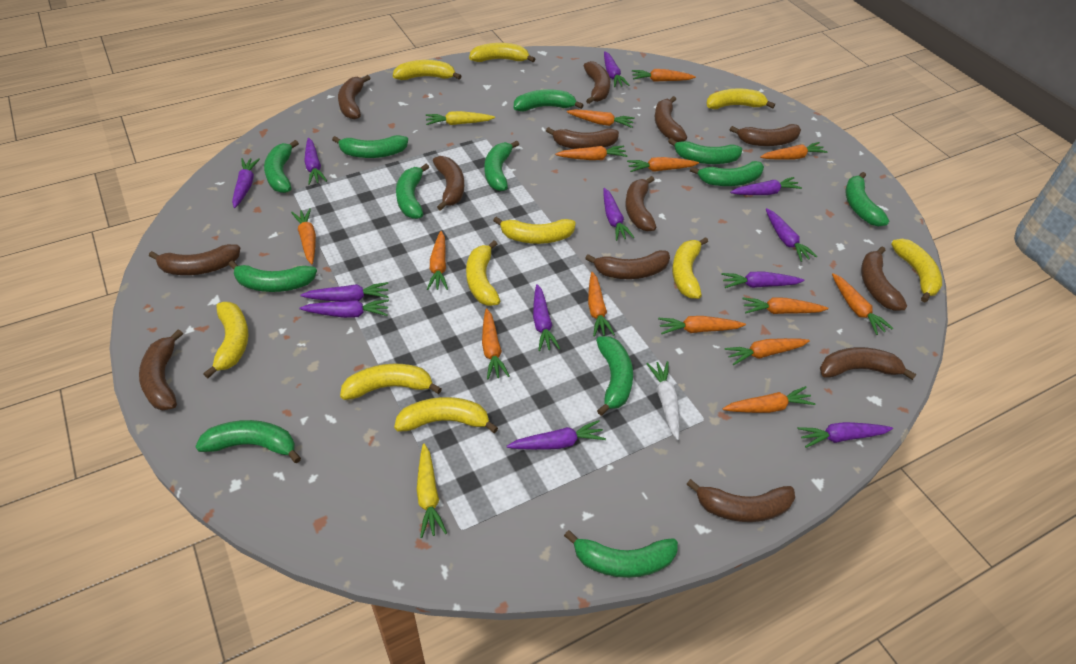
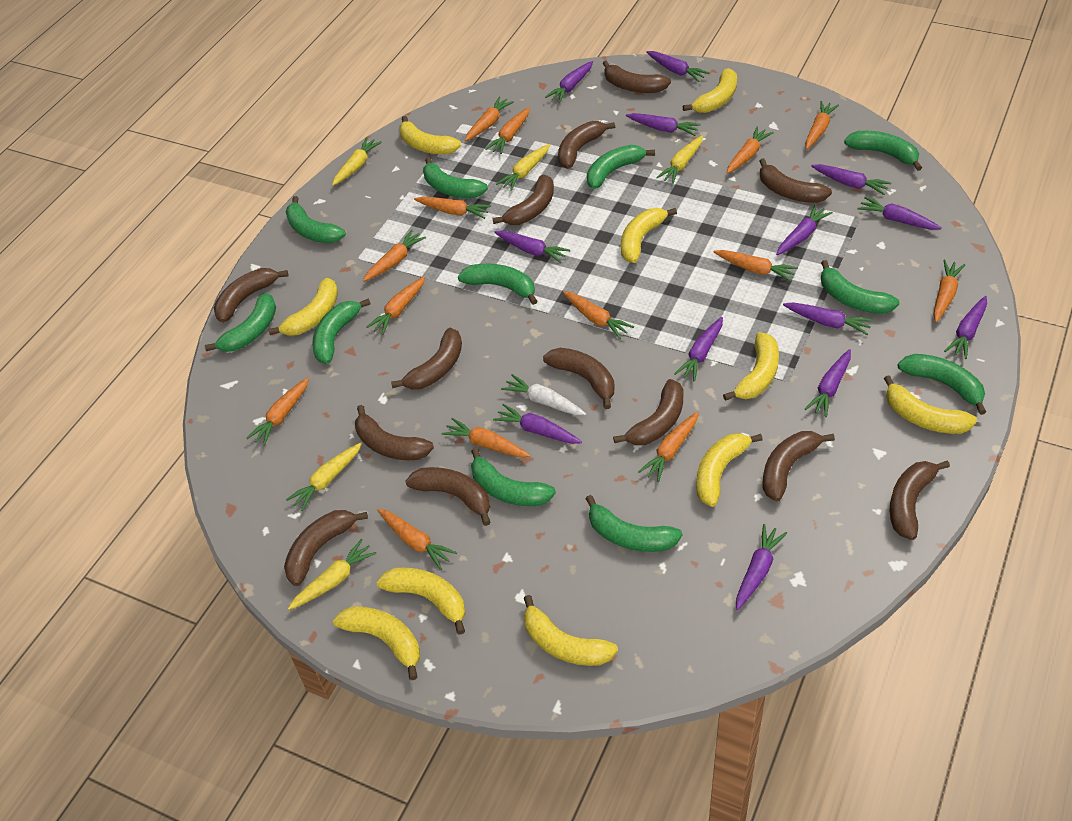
green banana: [195,420,301,463] [229,261,317,292] [264,140,299,193] [332,135,408,158] [396,164,429,219] [485,140,519,191] [514,89,584,112] [564,530,678,578] [596,336,633,416] [668,138,742,164] [690,161,764,186] [845,172,889,227] = 12 -> [205,293,276,352] [286,196,346,243] [312,299,371,364] [423,157,488,198] [458,264,537,305] [471,448,556,506] [586,495,682,552] [587,145,655,189] [821,260,899,314] [844,131,922,171] [897,354,986,415] = 11
purple carrot: [232,158,260,208] [299,300,389,318] [301,282,389,302] [304,138,327,185] [507,420,606,450] [533,284,560,351] [603,188,635,241] [604,51,629,87] [721,272,805,288] [730,177,802,195] [766,208,817,262] [797,422,893,448] = 12 -> [493,404,582,444] [494,230,570,263] [545,61,593,103] [626,113,701,136] [646,51,709,82] [674,317,723,382] [736,524,787,610] [776,205,833,255] [783,302,873,335] [805,349,851,417] [811,164,891,195] [858,197,942,230] [944,296,987,359] = 13
yellow carrot: [417,444,447,538] [426,111,495,125] = 2 -> [286,442,362,511] [288,539,377,610] [332,137,382,186] [496,144,550,191] [656,136,703,184] = 5

